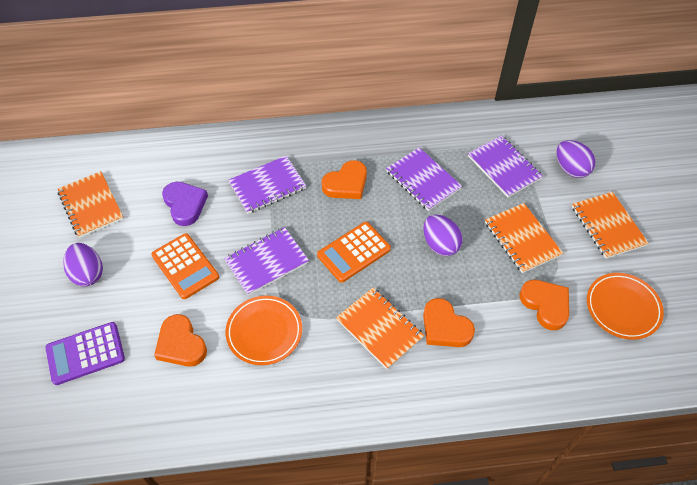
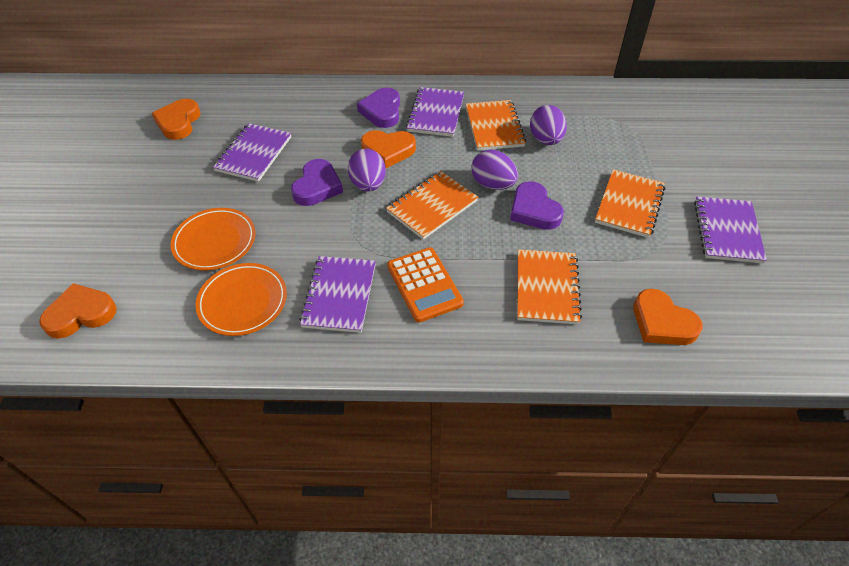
orange calculator: [151,233,219,299] [317,222,391,283] = 2 -> [387,247,464,322] = 1
purple calculator: [46,322,125,385] = 1 -> none = 0
purple heart: [162,182,208,226] = 1 -> [291,159,343,206] [357,87,400,128] [510,181,564,230] = 3

